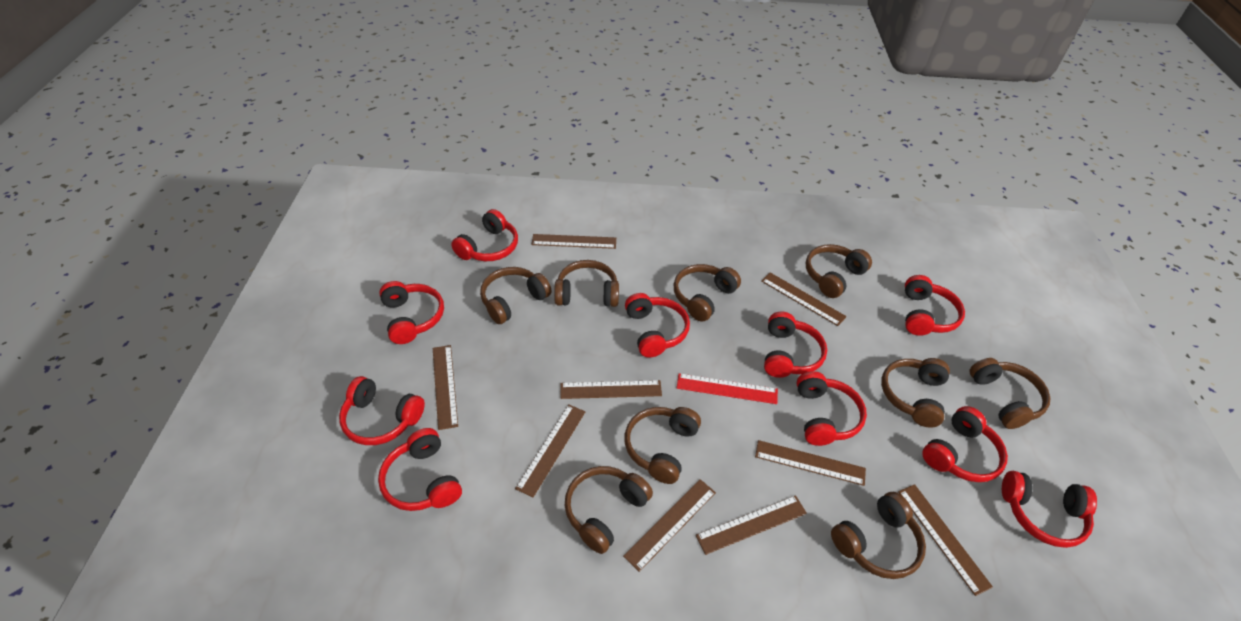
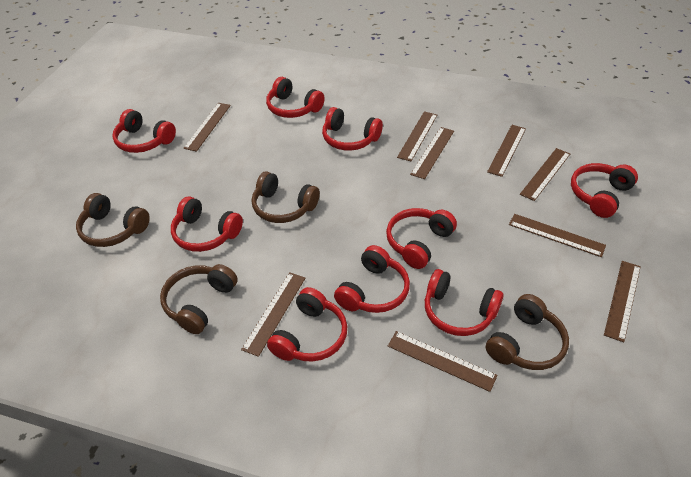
brown headphones: [480,267,552,324] [554,260,619,307] [565,466,653,554] [625,407,701,484] [674,264,741,321] [806,244,872,298] [831,492,926,579] [881,358,950,428] [970,358,1050,429] = 9 -> [76,193,150,247] [160,264,238,334] [252,171,320,223] [486,294,569,370] = 4
red headphones: [339,376,425,445] [378,428,462,511] [379,281,444,344] [451,209,518,261] [625,293,690,358] [764,311,827,378] [797,371,867,446] [905,275,965,336] [922,406,1008,482] [1002,471,1097,548] = 10 -> [112,109,176,153] [171,196,243,252] [266,77,325,118] [267,287,347,362] [322,107,383,151] [334,245,410,313] [386,208,457,269] [425,269,503,336] [571,163,638,218] = 9
red ruler: [677,373,778,404] = 1 -> none = 0

